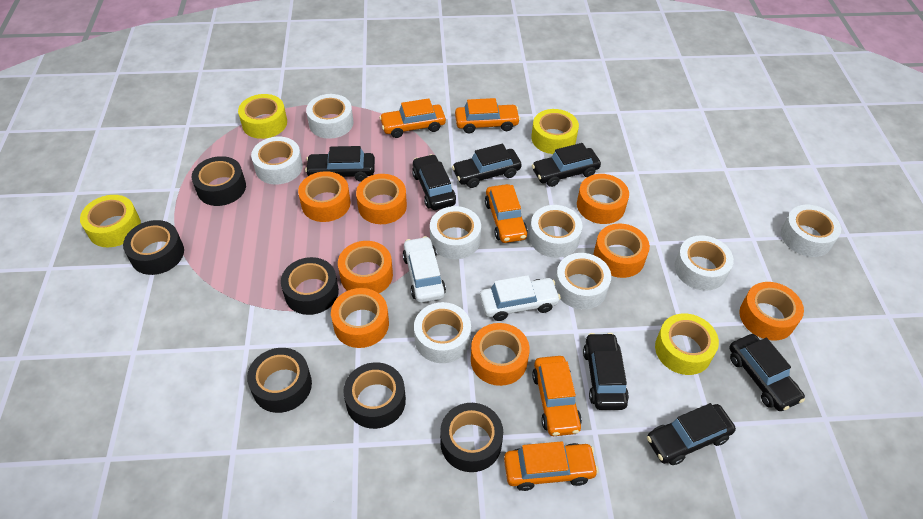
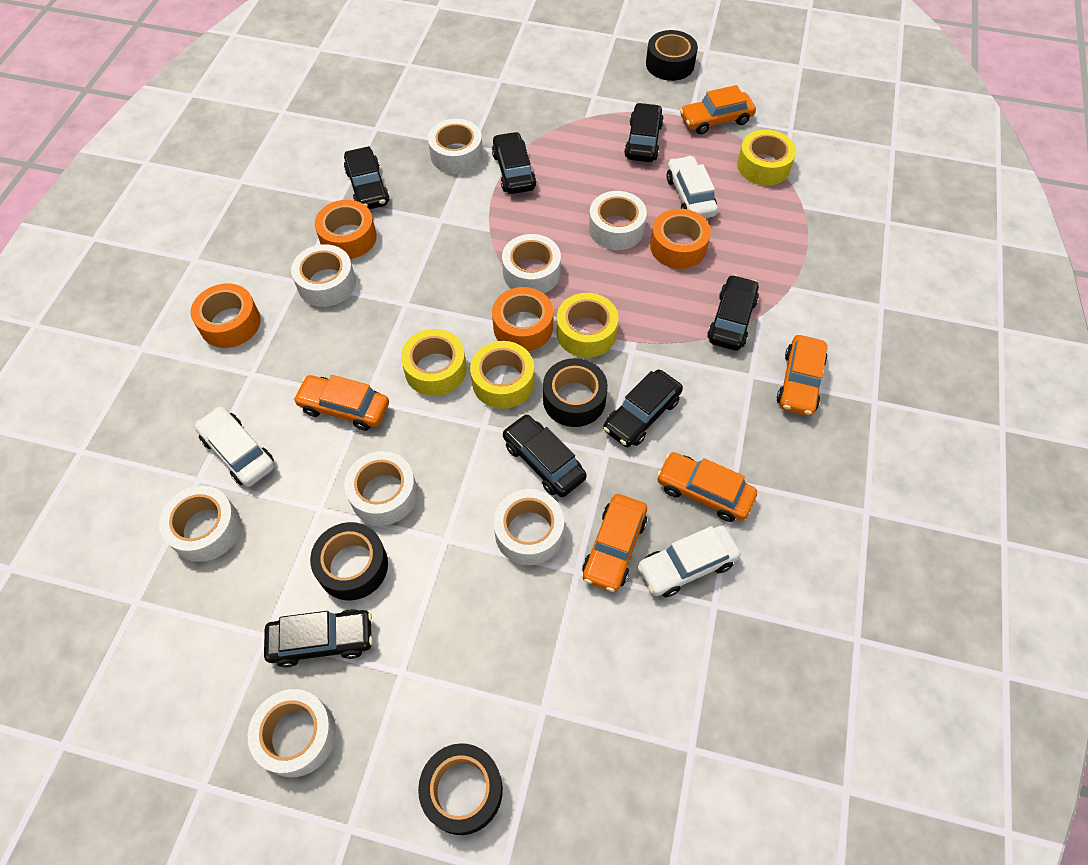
black tape: [123,220,184,275] [192,156,246,206] [247,348,312,413] [281,257,339,315] [343,362,406,429] [440,403,503,472] = 6 -> [310,522,388,601] [418,743,503,835] [543,358,608,427] [646,30,698,81] = 4
orange tape: [298,171,351,222] [331,288,389,348] [338,241,393,293] [356,174,407,224] [471,323,530,386] [577,174,629,224] [593,224,650,278] [739,282,804,340] = 8 -> [191,284,261,348] [315,200,377,259] [492,287,553,351] [650,209,711,269] = 4
white car: [402,236,446,303] [480,275,561,321] = 2 -> [195,406,275,487] [637,526,741,597] [666,156,718,218] = 3

